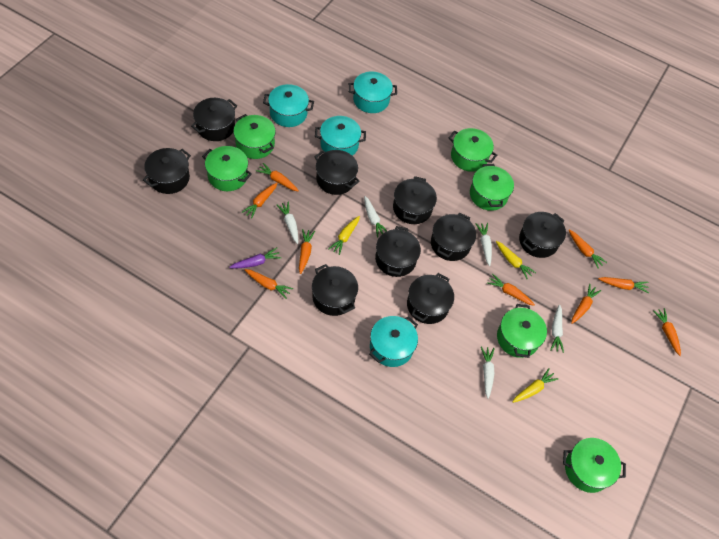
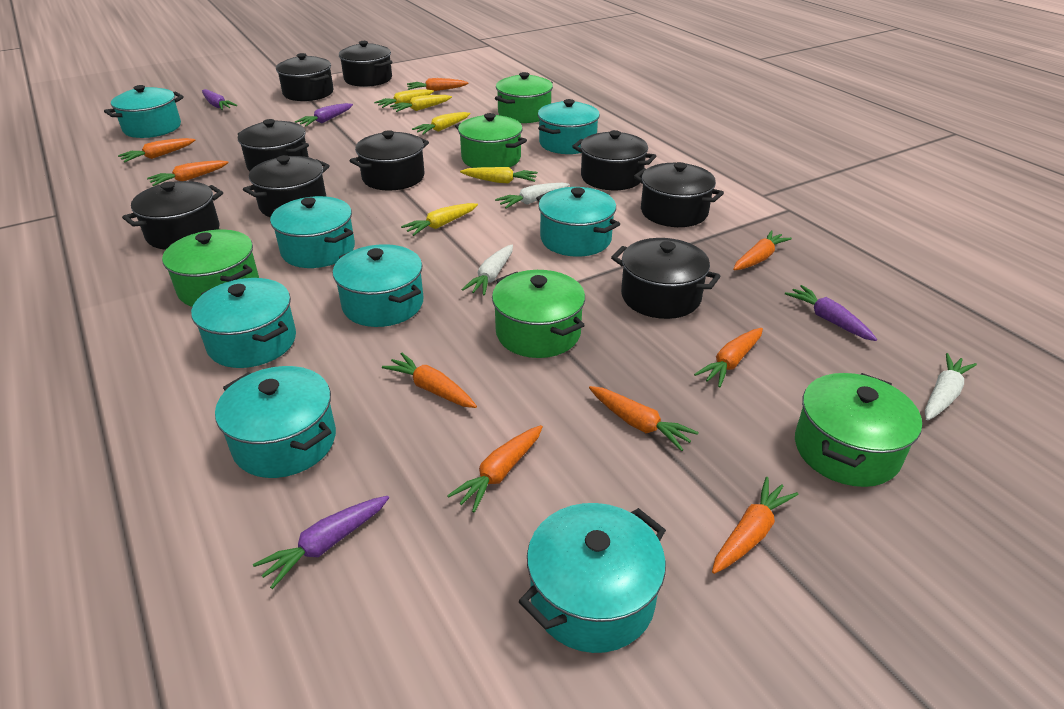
green pot: [202,146,252,191] [233,114,276,159] [449,128,497,172] [470,164,514,211] [497,304,547,358] [563,438,626,493] = 6 -> [162,230,259,307] [455,113,527,168] [492,270,585,358] [495,72,553,123] [795,373,922,487] = 5
purple carrot: [229,248,281,269] = 1 -> [202,89,238,110] [253,496,389,589] [295,103,353,126] [785,285,877,341] = 4
turquoise pot: [263,84,314,127] [315,116,366,156] [348,72,397,113] [369,316,418,367] = 4 -> [104,85,184,138] [191,278,296,368] [215,366,336,478] [270,196,355,268] [333,244,424,327] [519,503,666,653] [536,187,620,257] [538,99,600,154] = 8
white carrot: [277,202,298,244] [364,196,387,237] [476,223,492,266] [481,347,495,399] [550,305,564,353] = 5 -> [461,245,513,296] [495,183,570,209] [925,353,977,420] = 3
yellow carrot: [329,216,360,255] [496,241,536,279] [513,368,558,403] = 3 -> [374,89,434,108] [390,95,452,112] [401,203,478,236] [412,112,471,135] [460,167,538,184] = 5

